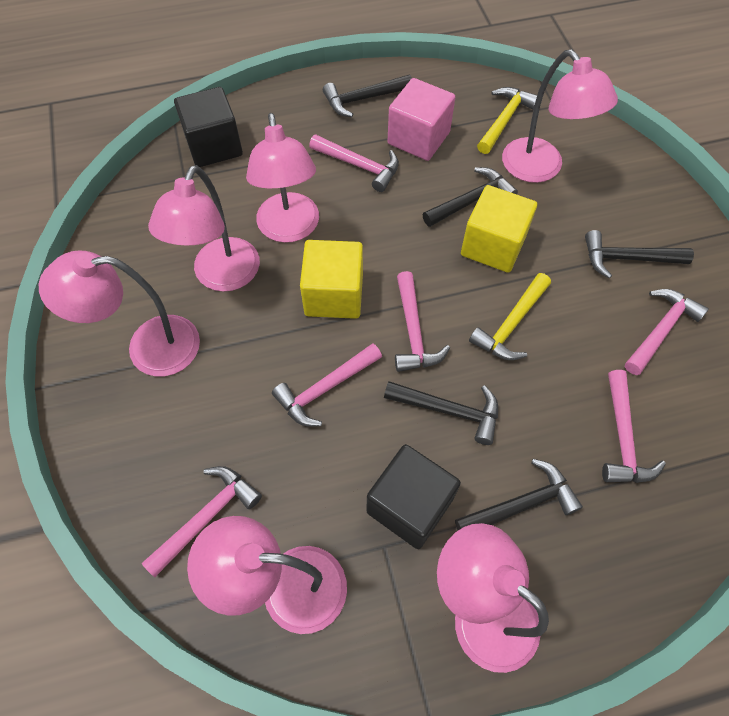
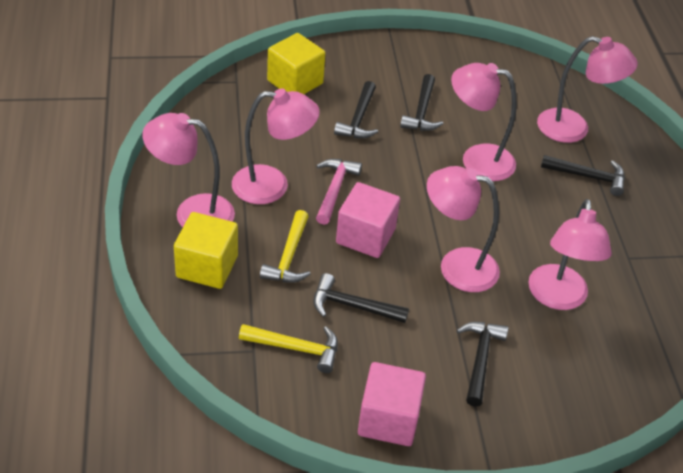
black cube: [174,87,243,167] [367,444,461,549] = 2 -> none = 0
pink cube: [388,78,455,161] = 1 -> [336,182,400,258] [358,362,426,446] = 2
pink hammer: [142,466,262,577] [272,343,382,427] [309,135,399,192] [395,271,450,372] [602,370,666,483] [625,289,709,375] = 6 -> [316,159,362,225] = 1

